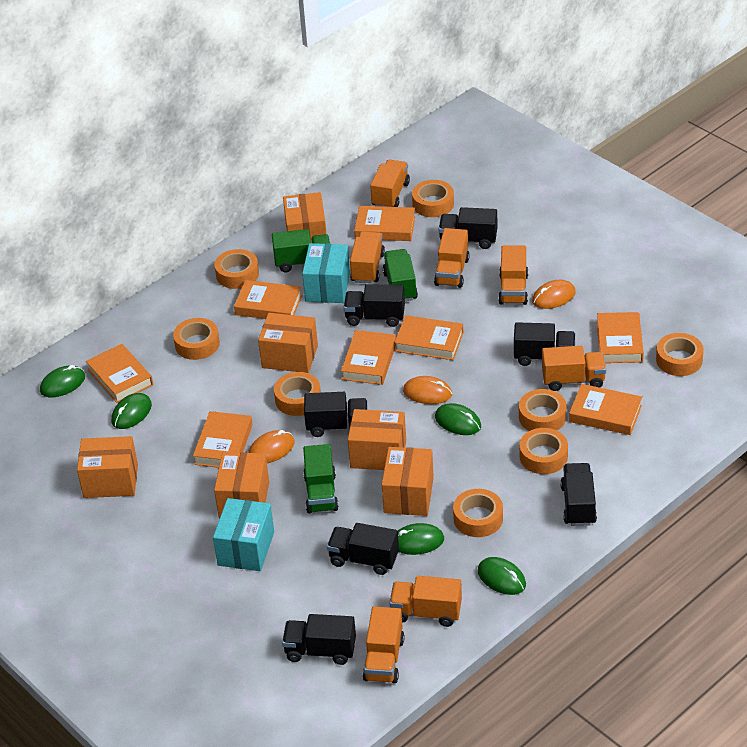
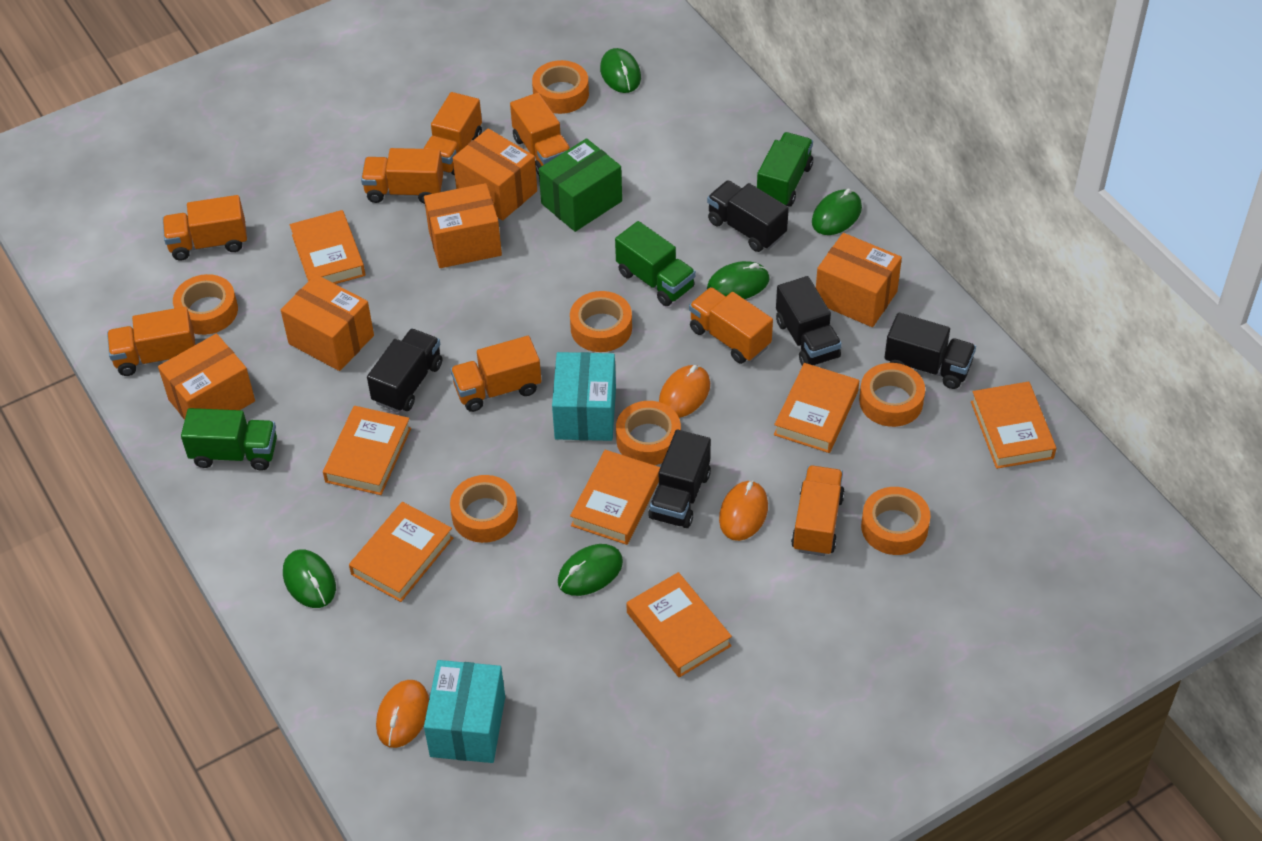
black truck: [282,614,356,665] [304,392,368,437] [327,523,399,575] [344,284,405,327] [439,207,497,249] [514,322,576,366] [561,463,597,526] = 7 -> [367,329,442,412] [648,430,711,528] [707,180,789,252] [776,276,842,366] [884,313,976,389] = 5
green box: none = 0 -> [539,138,622,232] = 1
orange book: [86,344,153,403] [193,411,253,468] [234,280,302,319] [341,330,396,385] [354,206,415,241] [394,315,463,360] [569,384,642,435] [597,312,644,363] = 8 -> [290,210,365,284] [323,406,411,495] [349,502,453,602] [570,450,660,545] [626,572,732,677] [774,363,859,453] [971,382,1057,469] = 7
orange box: [77,436,138,498] [214,452,269,518] [258,313,318,373] [283,192,326,243] [348,409,406,470] [382,447,434,516] = 6 -> [158,334,255,420] [281,274,374,371] [424,183,502,268] [453,128,537,220] [816,233,902,327] = 5
orange tape: [173,318,220,360] [214,249,259,289] [274,372,321,416] [412,180,454,217] [453,489,503,537] [519,389,566,431] [520,428,568,474] [656,333,704,376] = 8 -> [173,274,238,335] [450,475,518,543] [532,60,589,114] [570,291,632,352] [616,401,681,465] [859,363,925,427] [861,487,931,555] = 7
orange truck: [350,231,385,284] [363,606,404,683] [370,159,410,207] [389,576,462,627] [434,228,470,288] [498,246,528,305] [542,346,606,391] = 7 -> [107,307,195,376] [162,195,247,261] [361,148,443,204] [424,92,482,175] [450,336,541,412] [510,93,570,175] [689,287,773,364] [791,465,845,556] = 8

